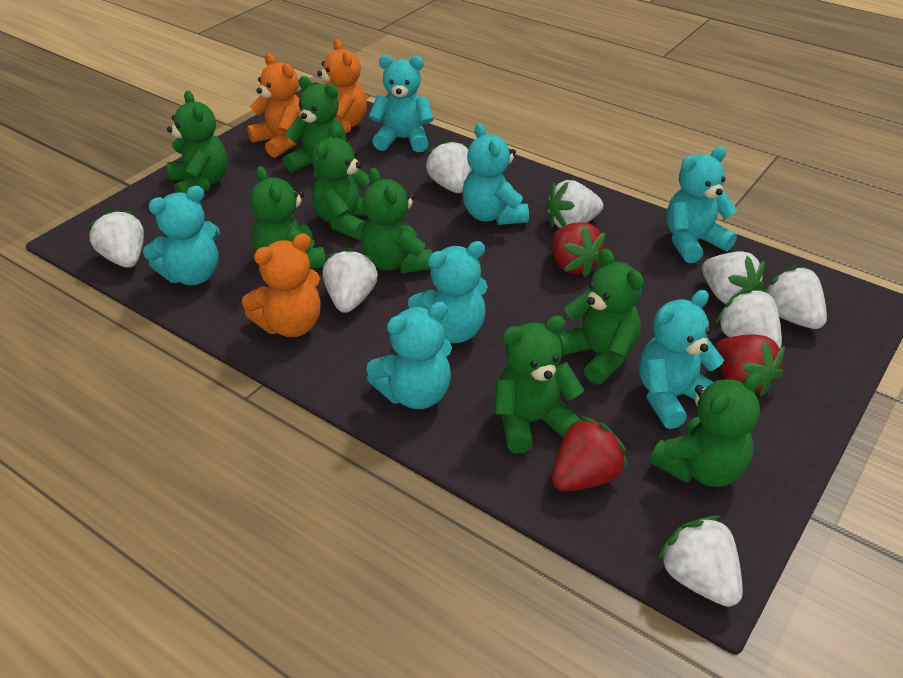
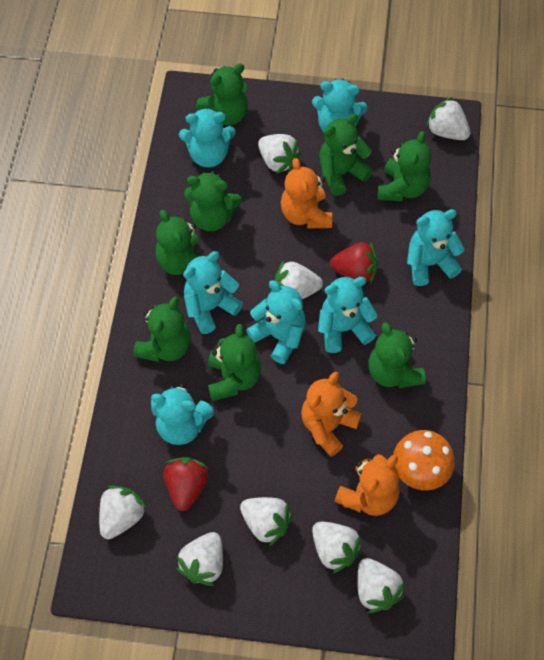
orange mushroom: none = 0 -> [393,430,455,490] = 1
red strawberry: [552,222,605,277] [552,416,628,492] [715,334,785,397] = 3 -> [163,457,208,511] [330,241,378,284] = 2

